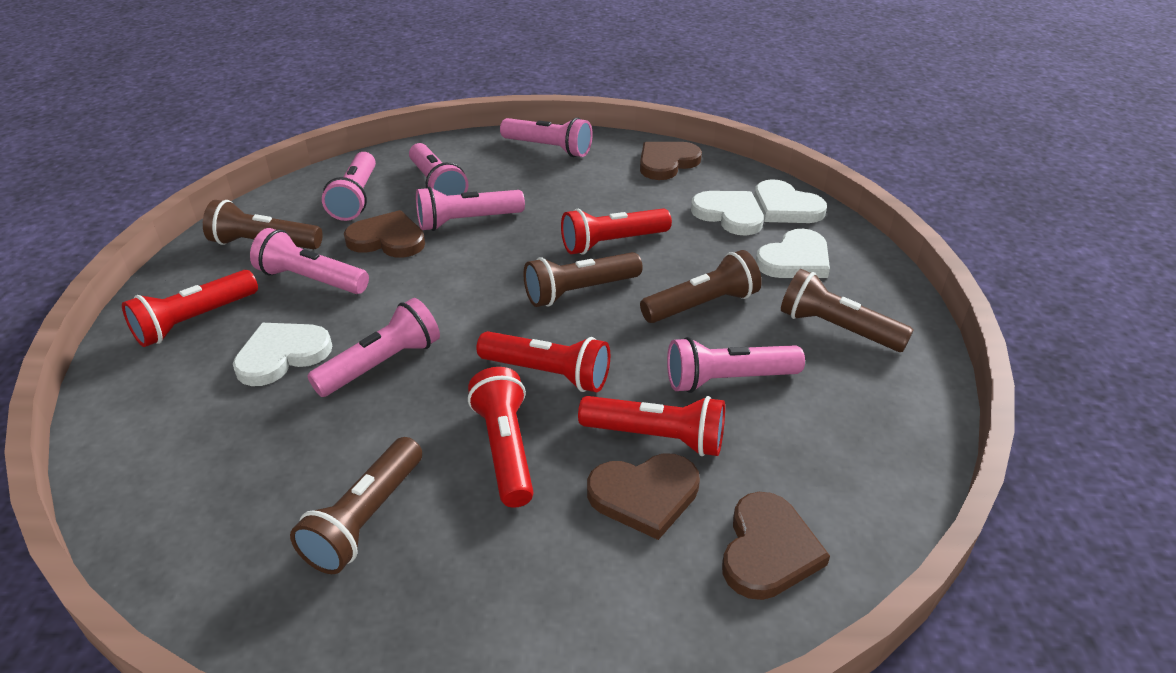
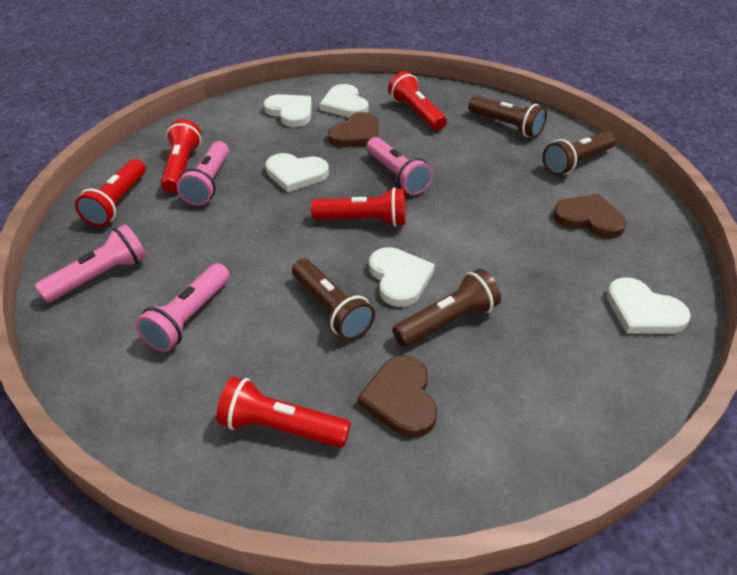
brown flashlight: [203,200,323,249] [290,437,422,574] [524,252,642,307] [640,250,762,323] [781,269,914,352] = 5 -> [292,259,375,340] [393,269,501,347] [468,96,547,138] [543,131,616,176] = 4
brown heart: [344,210,425,258] [587,453,700,540] [640,142,702,180] [722,492,830,600] = 4 -> [328,112,379,147] [358,355,437,438] [553,193,626,238] = 3
pink flashlight: [250,228,369,294] [307,298,440,397] [322,152,376,221] [409,143,468,196] [416,186,525,231] [500,117,593,157] [667,337,805,393] = 7 -> [35,224,146,303] [135,263,230,352] [177,141,229,206] [367,137,433,195] = 4
white heart: [233,323,332,386] [691,191,764,236] [754,179,827,223] [756,229,830,278] = 4 -> [264,94,312,127] [265,153,329,192] [320,84,369,118] [369,247,435,307] [607,277,691,334] = 5

